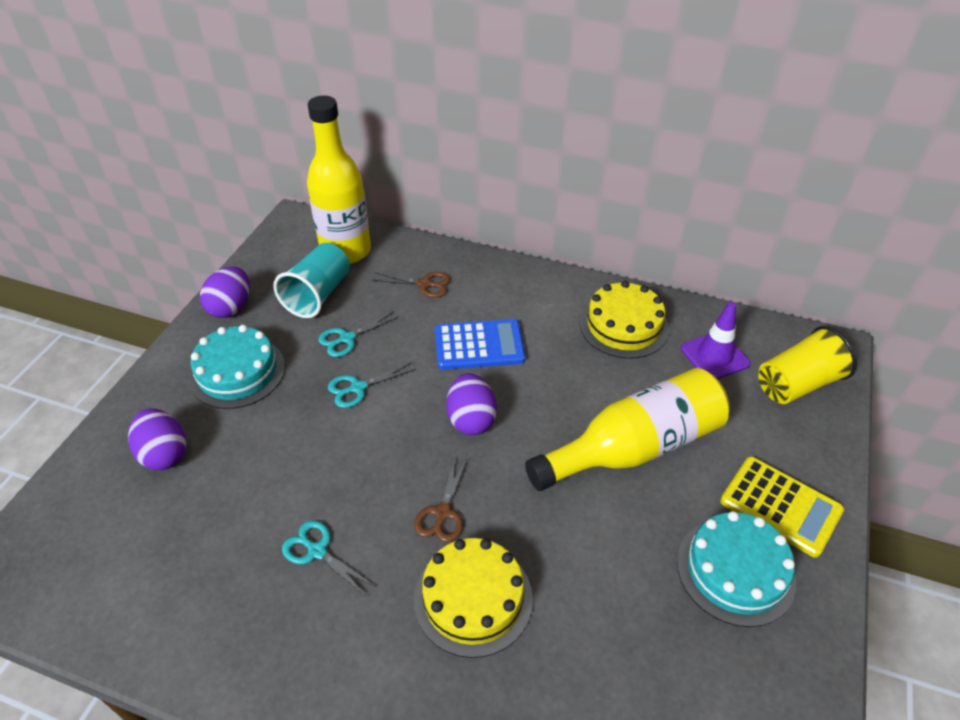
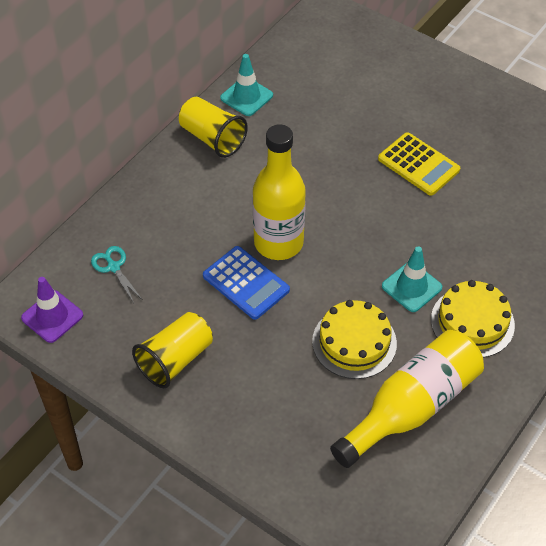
brown scissors: [374,272,451,298] [414,456,467,542] = 2 -> none = 0
purple egg: [128,408,187,470] [200,267,250,318] [446,373,497,435] = 3 -> none = 0
turquoise cake: [189,325,285,409] [677,511,796,627] = 2 -> none = 0
turquoise cup: [273,243,350,318] = 1 -> none = 0
turquoise scissors: [282,520,376,595] [318,311,399,357] [328,362,416,408] = 3 -> [91,246,142,303] = 1
turquoise traffic cone: none = 0 -> [220,54,273,116] [382,246,442,312] = 2
yellow cup: [758,326,857,404] = 1 -> [132,312,213,388] [179,97,248,158] = 2

